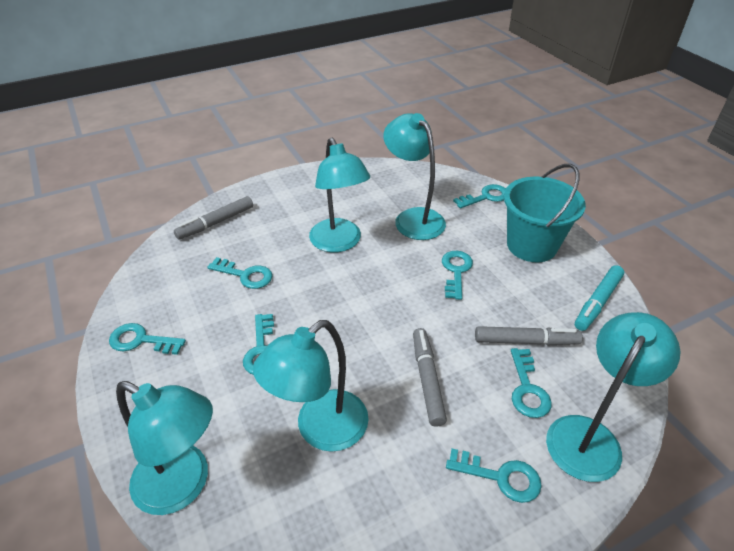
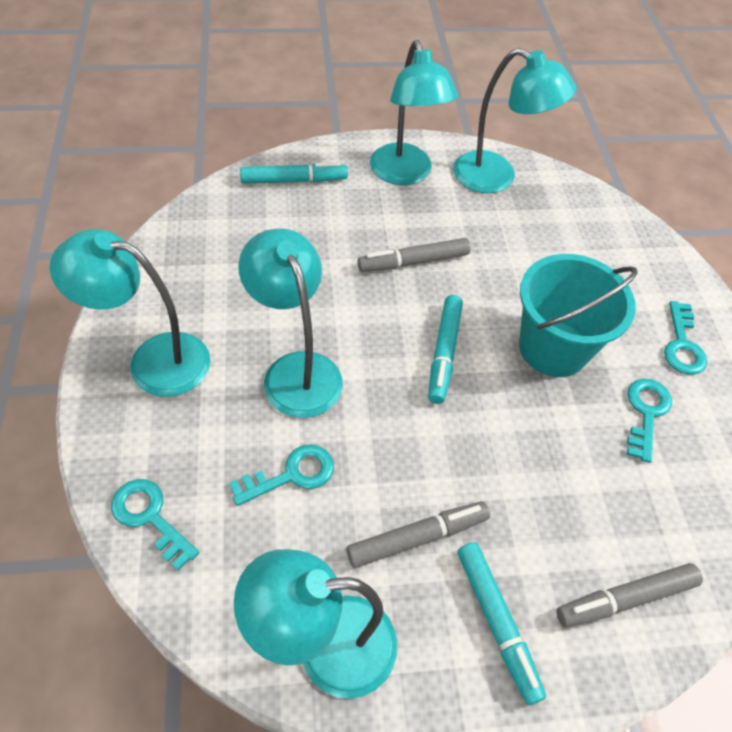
turquoise key: [109,323,186,355] [207,257,273,289] [243,314,274,374] [442,251,473,300] [446,449,542,503] [453,184,506,209] [511,348,552,418] = 7 -> [111,479,199,571] [229,444,334,506] [627,378,672,463] [664,301,707,375] = 4
turquoise marker: [575,265,624,331] = 1 -> [240,162,348,184] [428,295,463,404] [457,542,546,705] = 3

